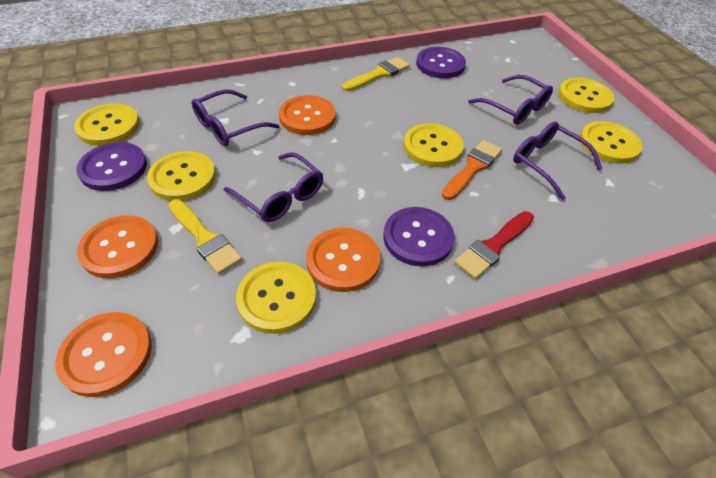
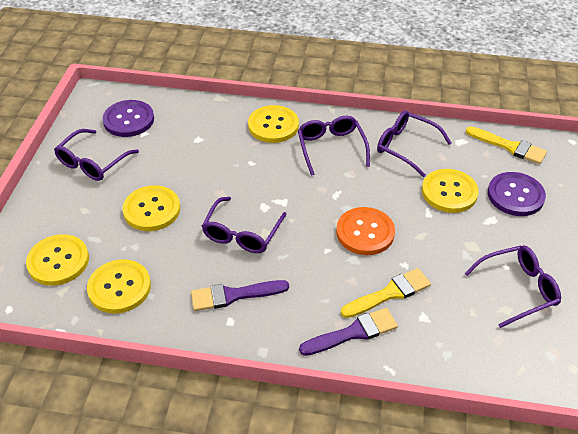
orange brush: [442,140,502,200] = 1 -> none = 0
orange button: [55,312,152,397] [77,215,158,279] [279,95,336,135] [306,228,380,292] = 4 -> [336,207,395,255] = 1
purple brush: none = 0 -> [191,280,289,311] [299,308,398,356] = 2
purple button: [76,142,147,191] [383,207,455,267] [416,47,466,78] = 3 -> [103,100,154,137] [488,172,546,216] = 2
purple glasses: [192,89,280,146] [224,152,323,222] [468,75,553,125] [513,122,602,200] = 4 -> [54,129,139,181] [202,197,287,253] [298,116,370,176] [377,111,452,177] [464,245,561,328] = 5
red brush: [454,211,534,279] = 1 -> none = 0
yellow button: [74,103,140,146] [147,151,216,201] [236,262,316,334] [404,123,464,167] [558,78,614,113] [580,121,642,164] = 6 -> [26,234,89,286] [87,259,151,314] [122,186,180,231] [248,105,299,143] [422,169,479,213] = 5

